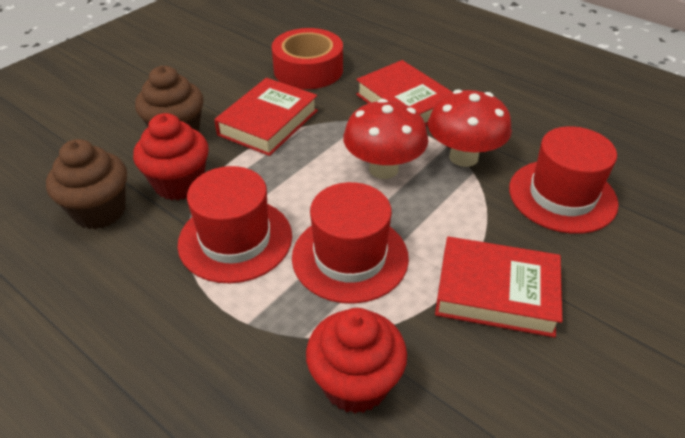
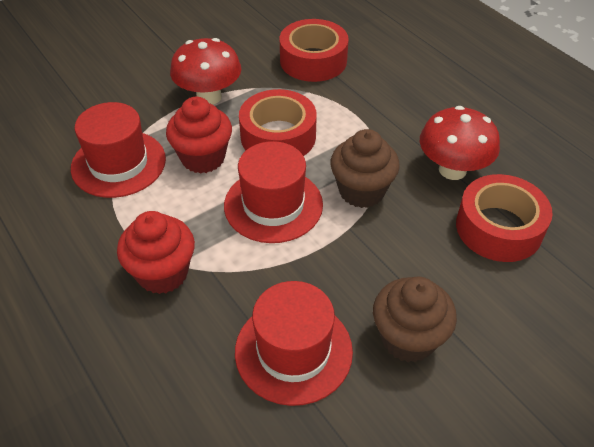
red book: [214,78,318,156] [356,60,452,126] [435,236,562,338] = 3 -> none = 0
red tape: [272,28,343,89] = 1 -> [239,89,317,156] [280,19,349,82] [456,174,553,262] = 3

